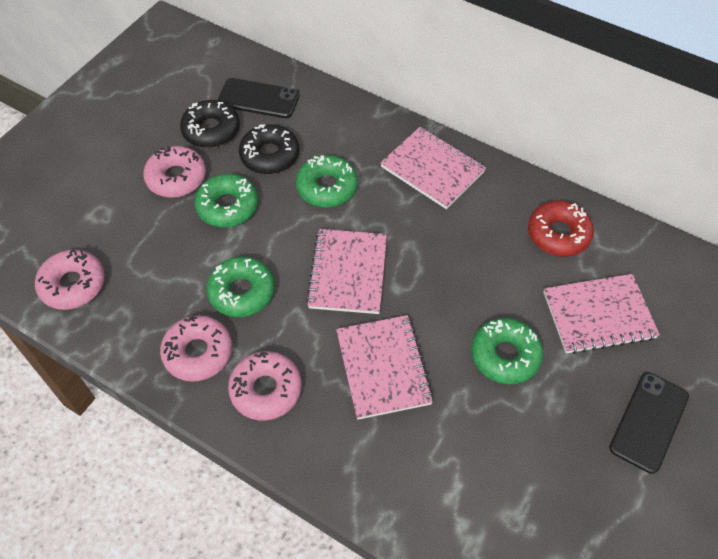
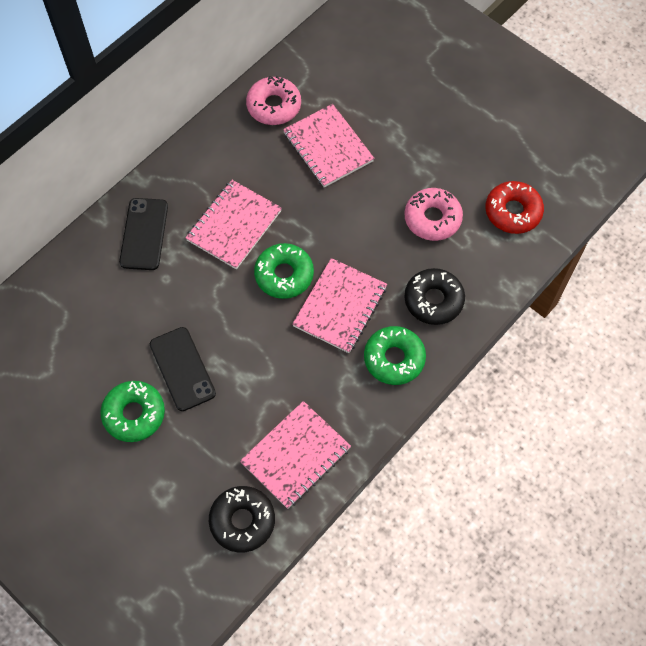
green donut: [194,174,258,227] [206,257,275,317] [296,155,358,207] [471,318,543,384] = 4 -> [100,381,165,442] [254,243,314,299] [364,326,426,385] = 3
pink donut: [35,249,105,310] [143,146,206,198] [160,315,232,382] [228,351,302,421] = 4 -> [246,76,301,125] [404,188,463,241] = 2

